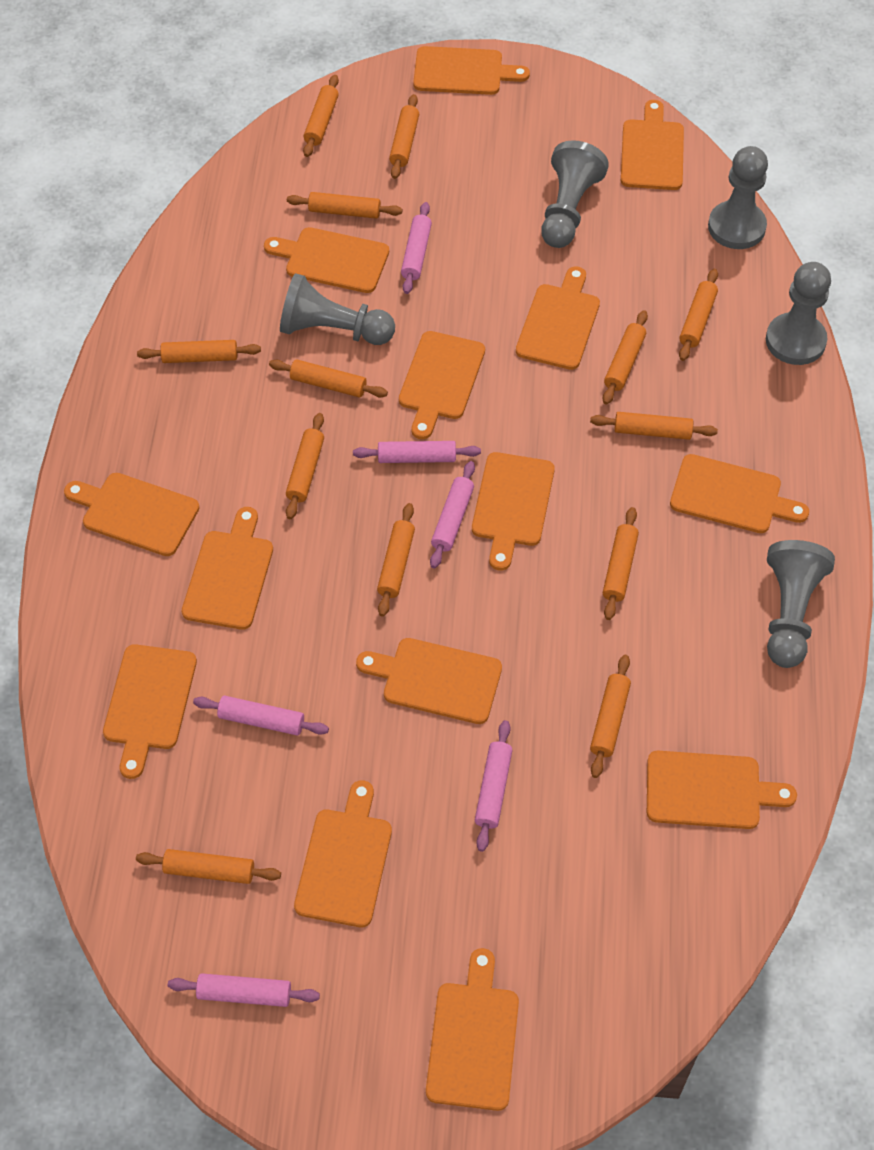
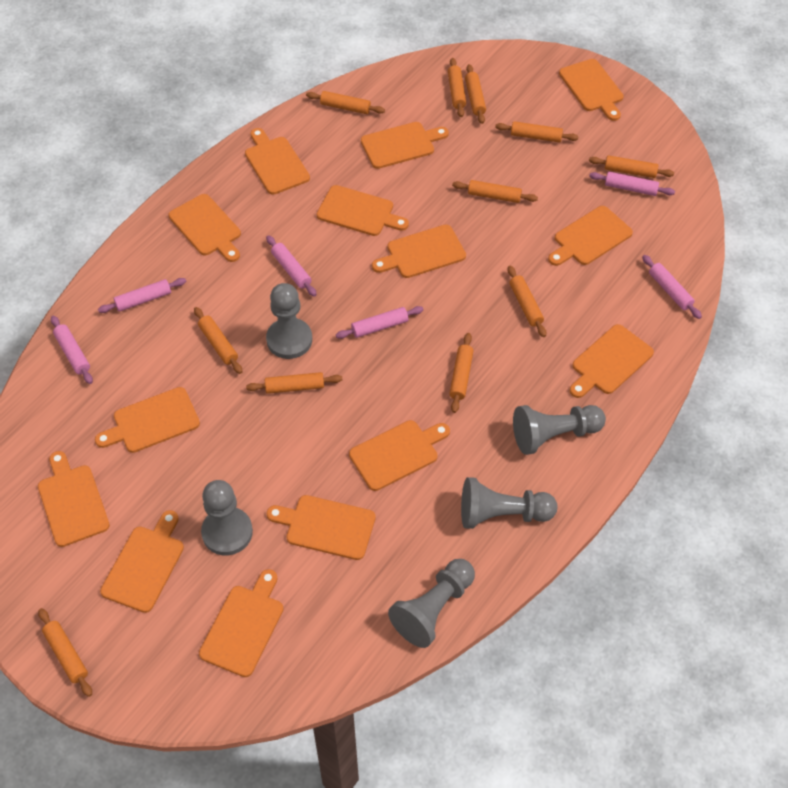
orange rolling pin: [136,849,281,884] [137,340,261,363] [269,359,388,397] [286,413,324,519] [287,192,402,219] [303,75,339,157] [377,503,415,617] [389,94,419,179] [590,412,718,440] [590,655,631,778] [603,310,648,405] [603,507,639,620] [679,269,718,361] = 13 -> [38,608,92,697] [194,307,242,374] [246,372,342,394] [306,91,385,114] [448,58,466,117] [449,333,473,413] [452,180,538,203] [465,64,486,124] [495,121,579,143] [507,266,546,337] [589,155,674,178] = 11

